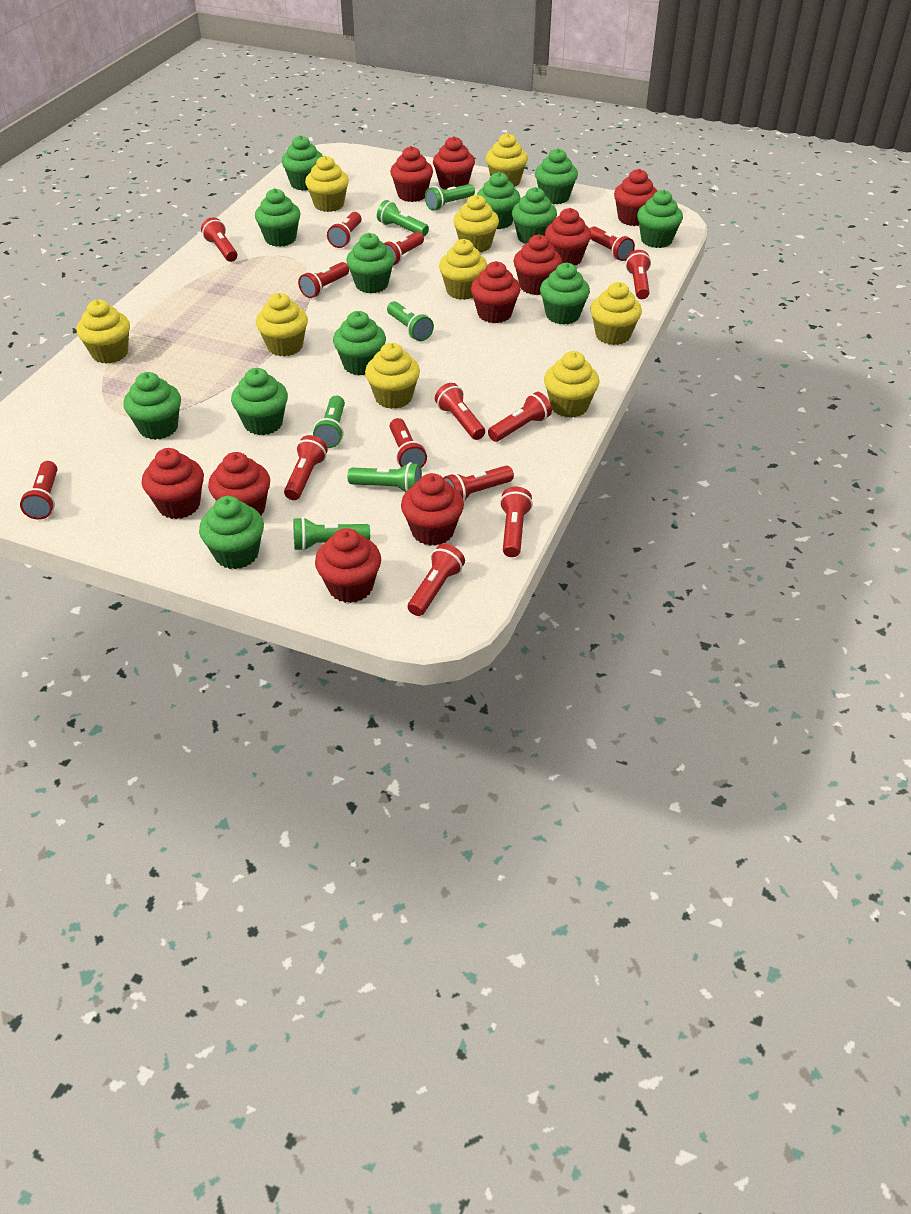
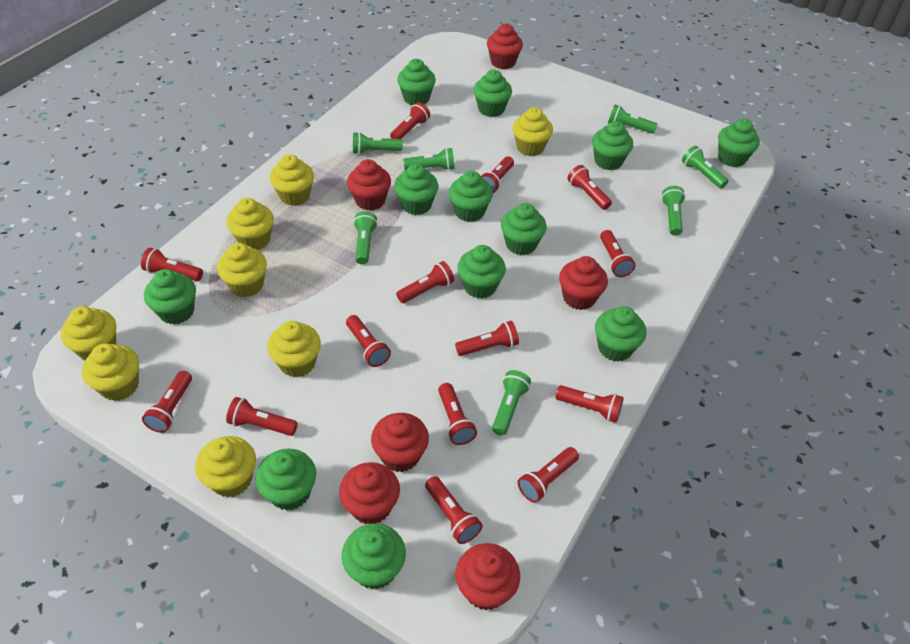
green flashlight: [294,517,370,551] [313,396,345,448] [347,462,422,492] [377,200,429,236] [387,301,434,341] [425,184,475,211] = 6 -> [353,132,403,154] [353,211,378,264] [403,148,455,170] [492,370,531,435] [608,105,657,134] [661,186,685,236] [682,146,728,189] = 7
red cupcake: [142,448,204,519] [208,452,270,516] [315,528,381,603] [390,146,433,202] [401,473,464,546] [433,136,475,190] [471,261,520,323] [514,234,562,295] [545,208,591,266] [614,169,657,226] = 10 -> [339,462,400,524] [347,159,391,211] [371,413,429,472] [456,543,520,610] [487,24,523,69] [559,256,608,310] = 6
yellow cupcake: [77,300,130,364] [256,293,308,357] [305,155,349,212] [365,343,420,409] [439,239,487,300] [453,194,499,252] [486,133,528,187] [544,351,599,418] [590,282,642,345] = 9 -> [61,306,116,360] [82,343,139,401] [195,436,256,497] [217,243,267,297] [227,198,274,250] [267,321,321,377] [270,154,314,206] [513,107,553,156] = 8

